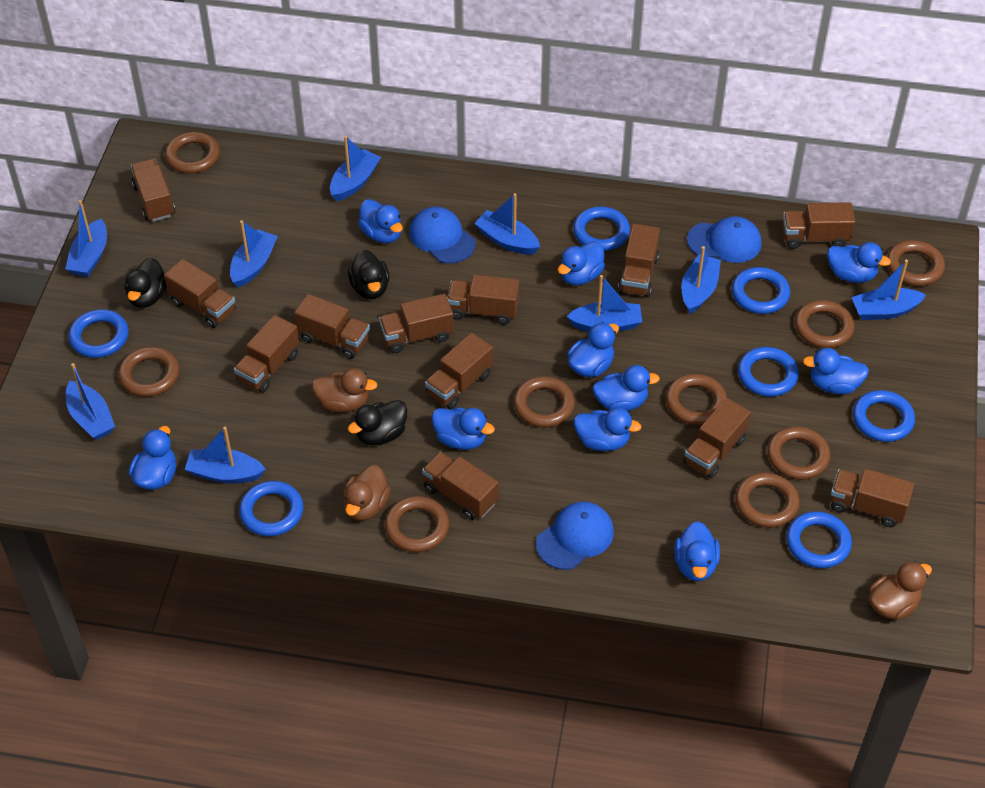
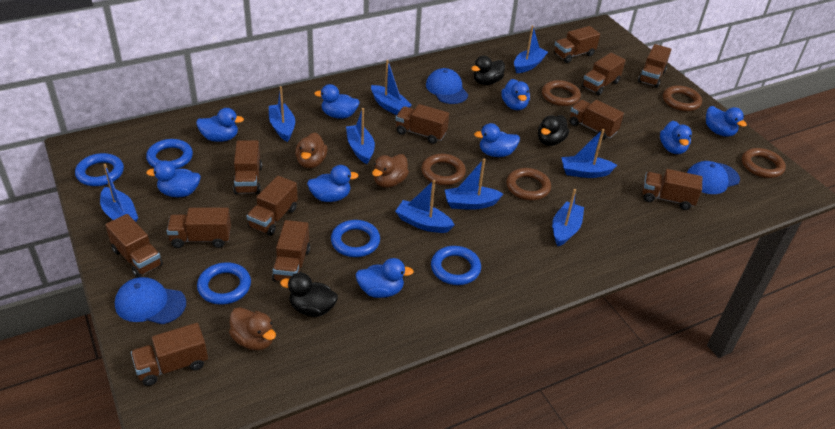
blue duck: [129,426,176,490] [358,199,403,243] [431,407,495,450] [558,241,605,286] [567,322,619,377] [574,408,642,451] [593,365,660,411] [674,521,720,581] [803,348,869,395] [827,242,891,283] = 10 -> [146,160,201,197] [196,108,244,142] [307,165,359,202] [314,84,360,119] [356,258,414,298] [474,123,520,157] [501,79,530,110] [660,121,692,154] [706,106,747,137] = 9
blue ring: [69,309,129,358] [239,481,304,536] [573,206,630,251] [732,267,790,314] [738,347,799,397] [786,511,852,568] [853,390,915,442] = 7 -> [75,153,124,186] [146,139,193,169] [197,262,251,305] [331,220,380,257] [431,246,481,285] = 5
brown ring: [118,347,179,397] [165,132,220,174] [385,496,449,552] [514,376,575,427] [666,374,727,425] [735,473,800,528] [767,426,830,480] [795,300,855,348] [887,240,945,286] = 9 -> [421,154,466,185] [506,168,551,200] [542,80,581,106] [663,85,702,111] [742,148,786,178] = 5

